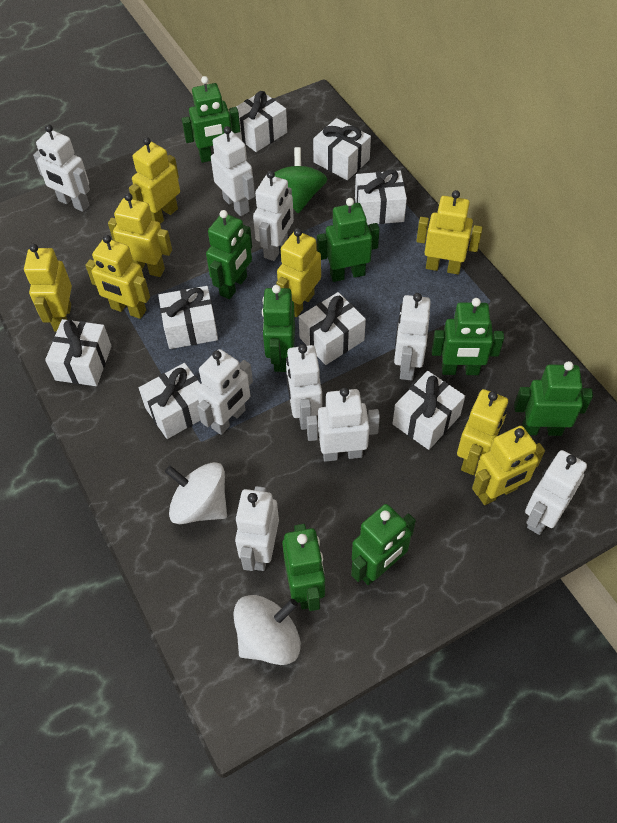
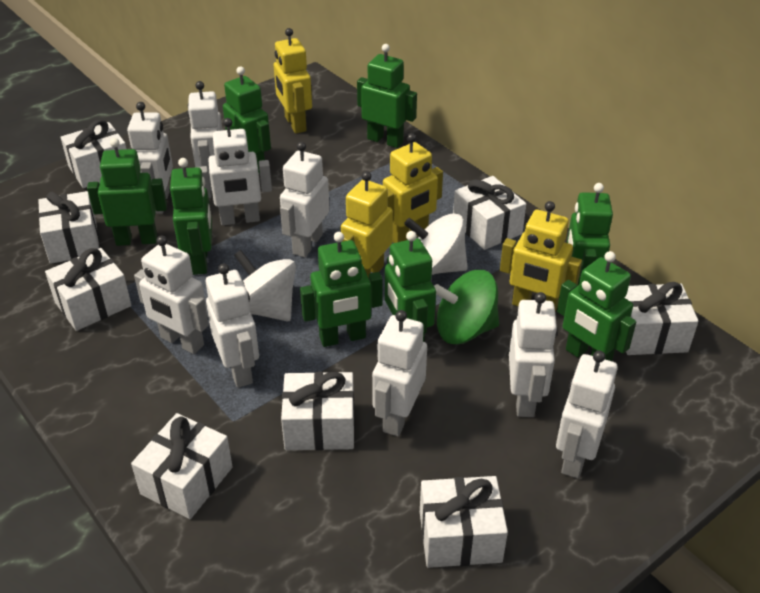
yellow robot: [24,244,72,332] [85,235,150,319] [108,193,172,277] [129,137,180,224] [276,228,321,317] [416,190,483,274] [457,389,508,475] [472,426,545,505] = 8 -> [274,28,312,134] [341,171,393,278] [383,133,443,243] [500,201,582,312] = 4

